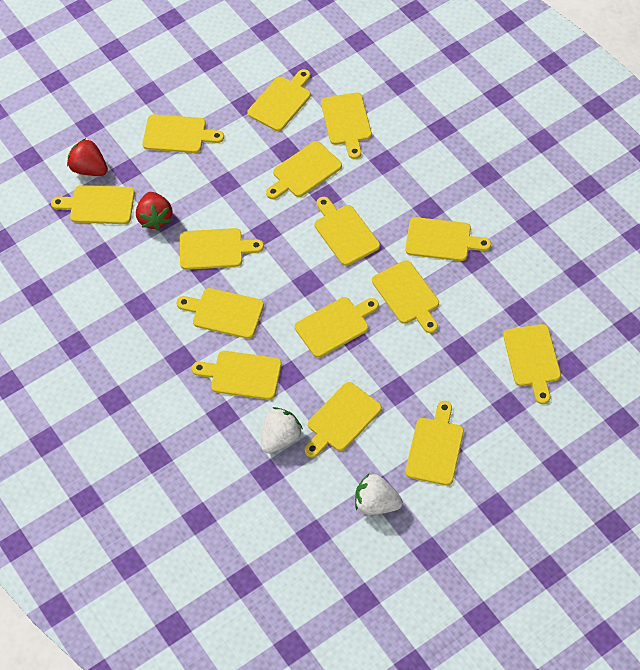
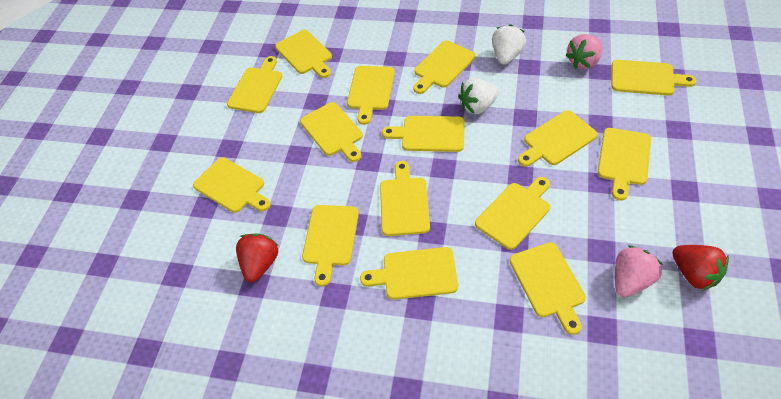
pink strawberry: none = 0 -> [565,34,602,69] [615,245,663,297] = 2

